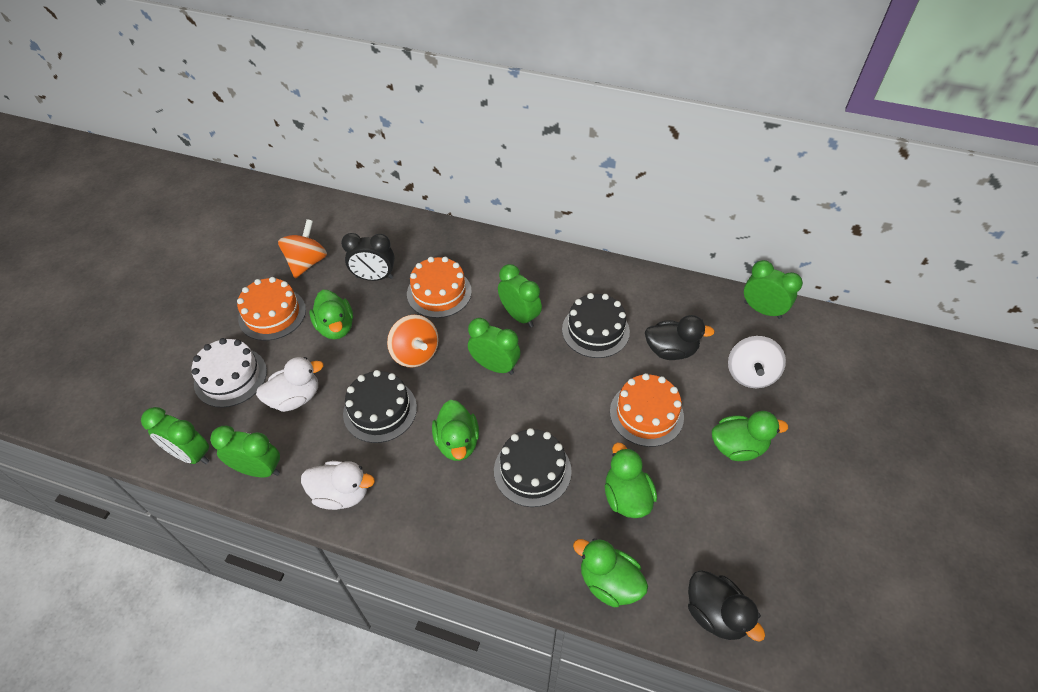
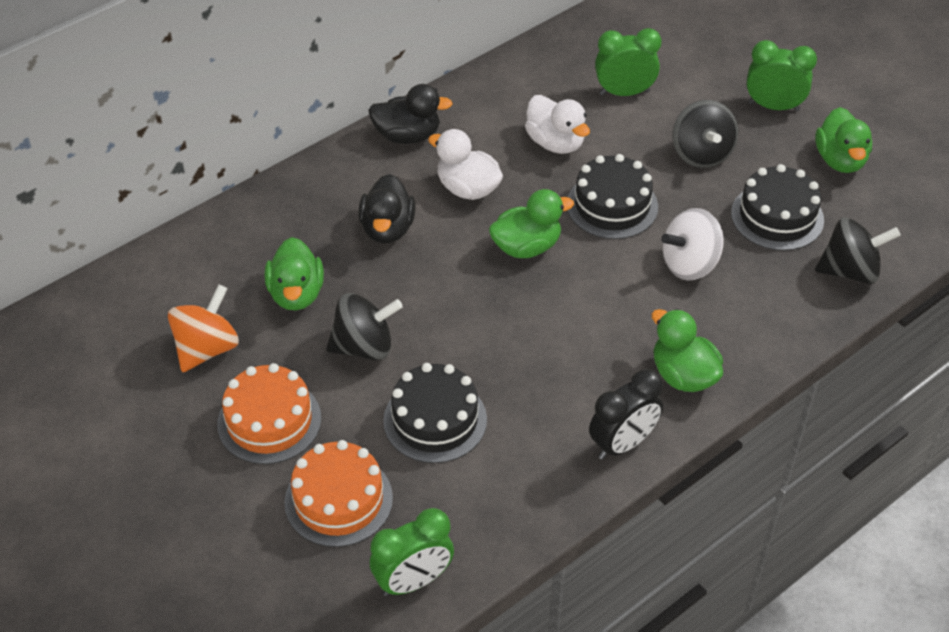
black spinning top: none = 0 -> [326,293,403,361] [672,100,738,168] [815,217,901,284] = 3
green clock: [141,407,209,464] [210,426,280,477] [468,318,521,375] [498,264,542,328] [744,260,803,319] = 5 -> [370,508,454,596] [595,28,662,96] [747,40,817,111] = 3
green duck: [310,290,353,339] [432,400,479,461] [573,538,648,607] [605,443,657,518] [712,411,788,461] = 5 -> [265,237,324,310] [489,189,574,258] [652,309,723,392] [815,107,872,173] = 4
orange cake: [237,277,306,341] [407,257,472,318] [610,373,684,447] = 3 -> [217,363,321,464] [284,440,393,547] = 2
orange spinning top: [278,219,327,278] [387,315,439,367] = 2 -> [168,284,239,372] = 1
white cake: [192,338,267,407] = 1 -> none = 0

